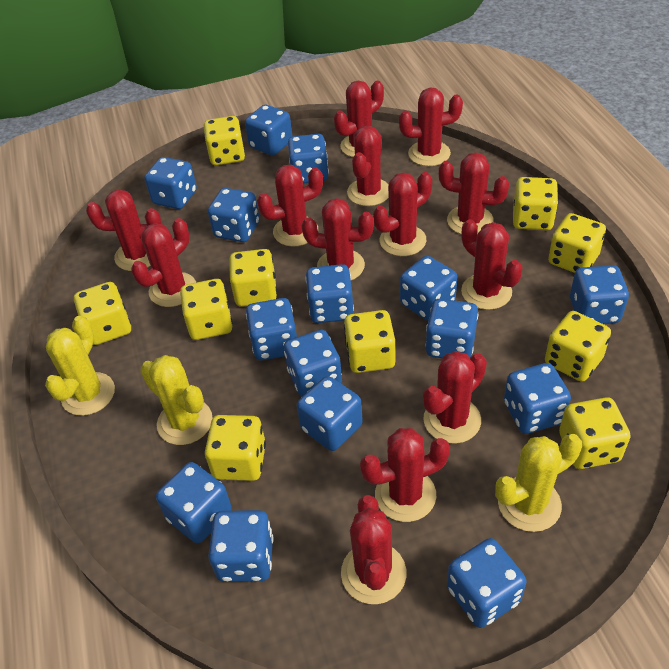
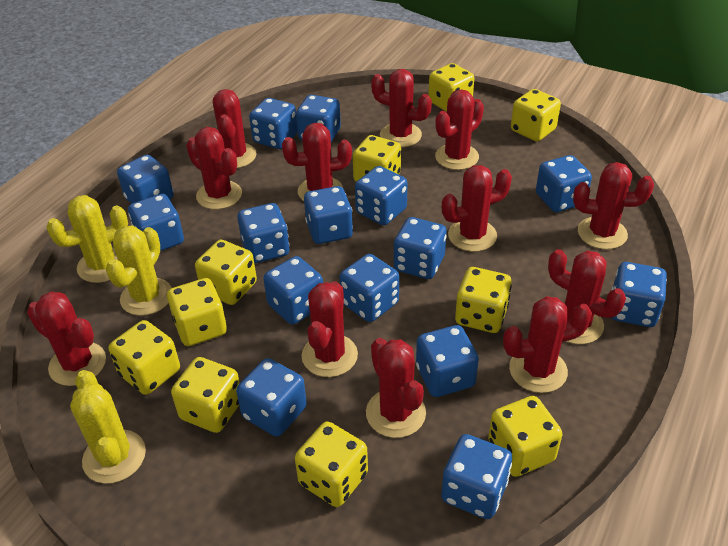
red cactus: [86,189,162,271] [131,218,196,307] [257,165,323,246] [302,198,374,280] [334,81,384,157] [341,495,406,604] [347,126,389,206] [360,428,450,522] [373,172,432,256] [399,88,463,166] [423,351,487,444] [439,153,509,235] [461,219,523,310] = 13 -> [27,291,106,386] [186,127,242,209] [213,89,257,168] [282,123,352,201] [301,281,358,377] [366,338,426,438] [371,69,432,147] [435,89,484,170] [442,165,512,252] [503,296,592,393] [548,249,626,344] [573,162,654,249] = 12

